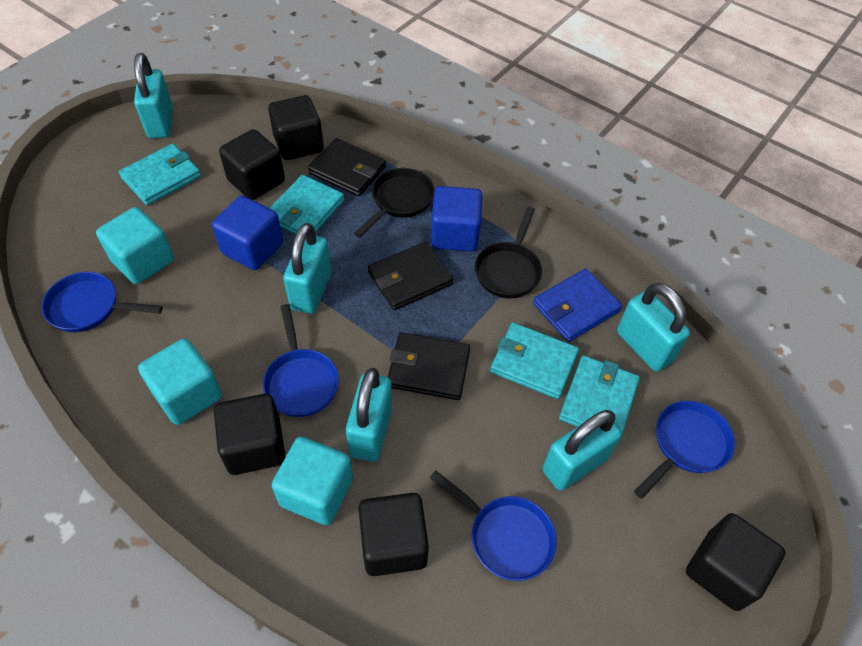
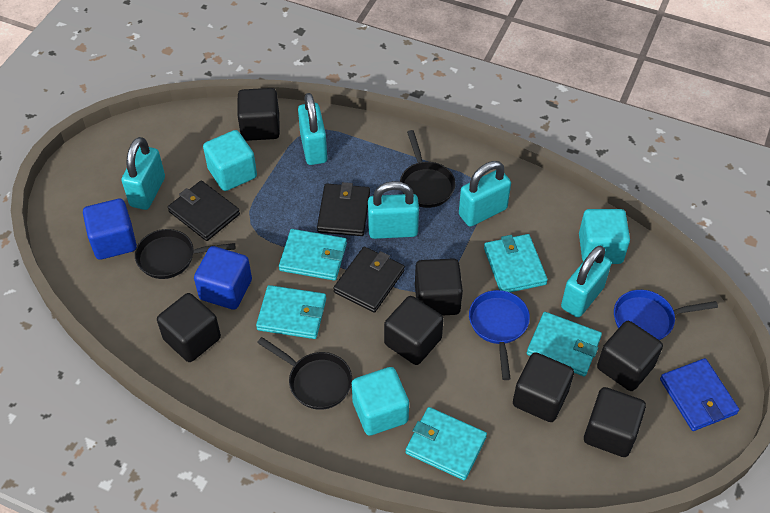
black cube: [214,394,286,475] [219,129,285,200] [268,95,324,160] [358,493,429,576] [686,513,785,611] = 5 -> [157,293,221,362] [238,88,280,141] [384,296,444,365] [415,258,463,316] [513,352,574,422] [584,387,646,457] [597,321,663,391] = 7
black pan: [354,168,435,238] [475,207,542,299] = 2 -> [135,229,235,279] [257,337,352,410] [400,130,456,208] = 3
blue pan: [42,272,163,332] [263,304,339,417] [430,470,557,581] [634,401,735,499] = 4 -> [469,290,530,380] [614,290,718,340] = 2
turquoise wallet: [119,144,201,205] [270,175,344,234] [490,323,579,399] [559,356,640,442] = 4 -> [256,285,326,339] [279,229,347,281] [406,407,487,480] [484,234,548,292] [527,312,602,376] = 5

